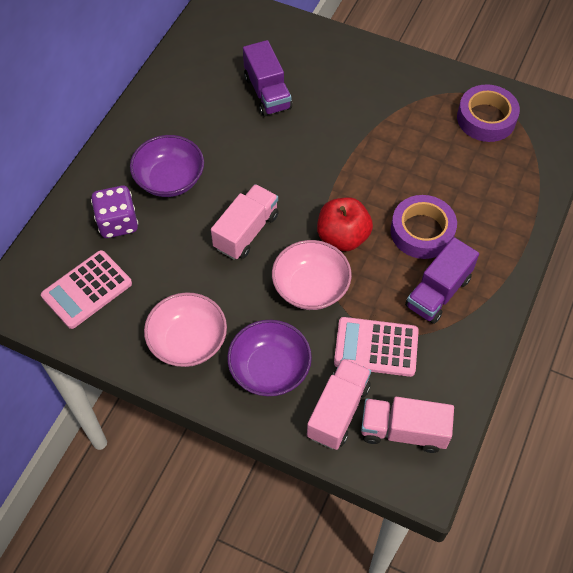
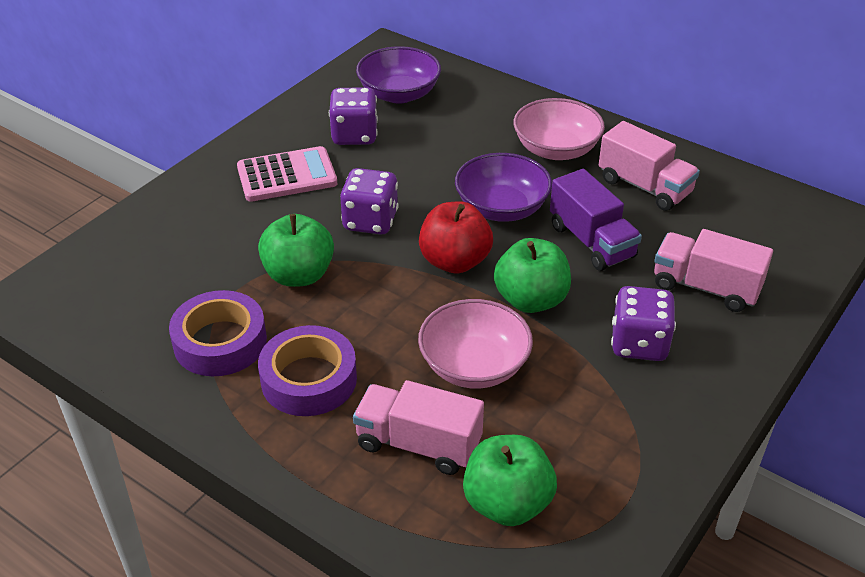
green apple: none = 0 -> [258,214,334,287] [463,435,557,526] [494,238,571,313] = 3
pink calculator: [41,250,132,329] [334,317,419,377] = 2 -> [237,146,337,202] = 1
purple dice: [91,186,138,238] = 1 -> [329,87,378,145] [340,168,399,235] [611,286,676,361] = 3
purple truck: [243,40,292,116] [405,237,479,324] = 2 -> [550,169,642,271] = 1

